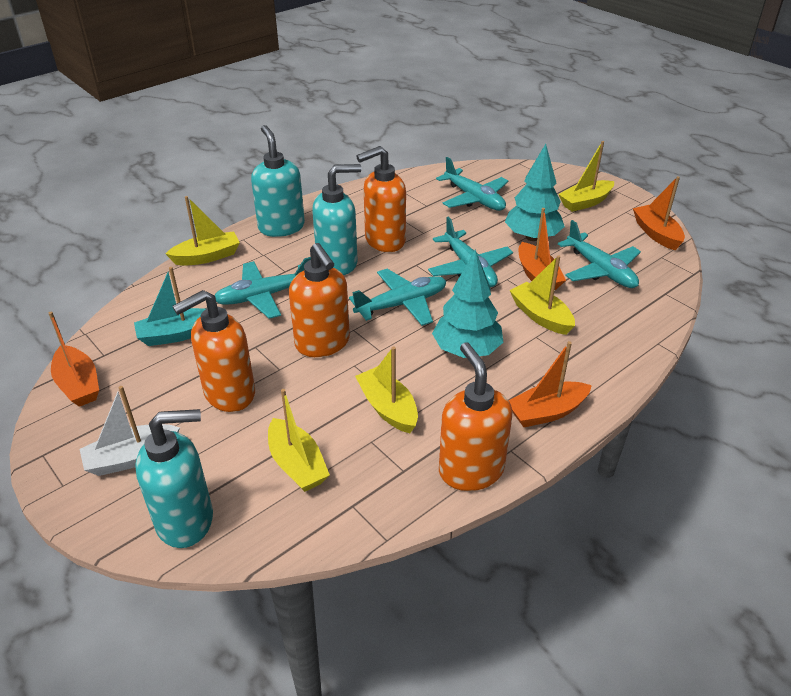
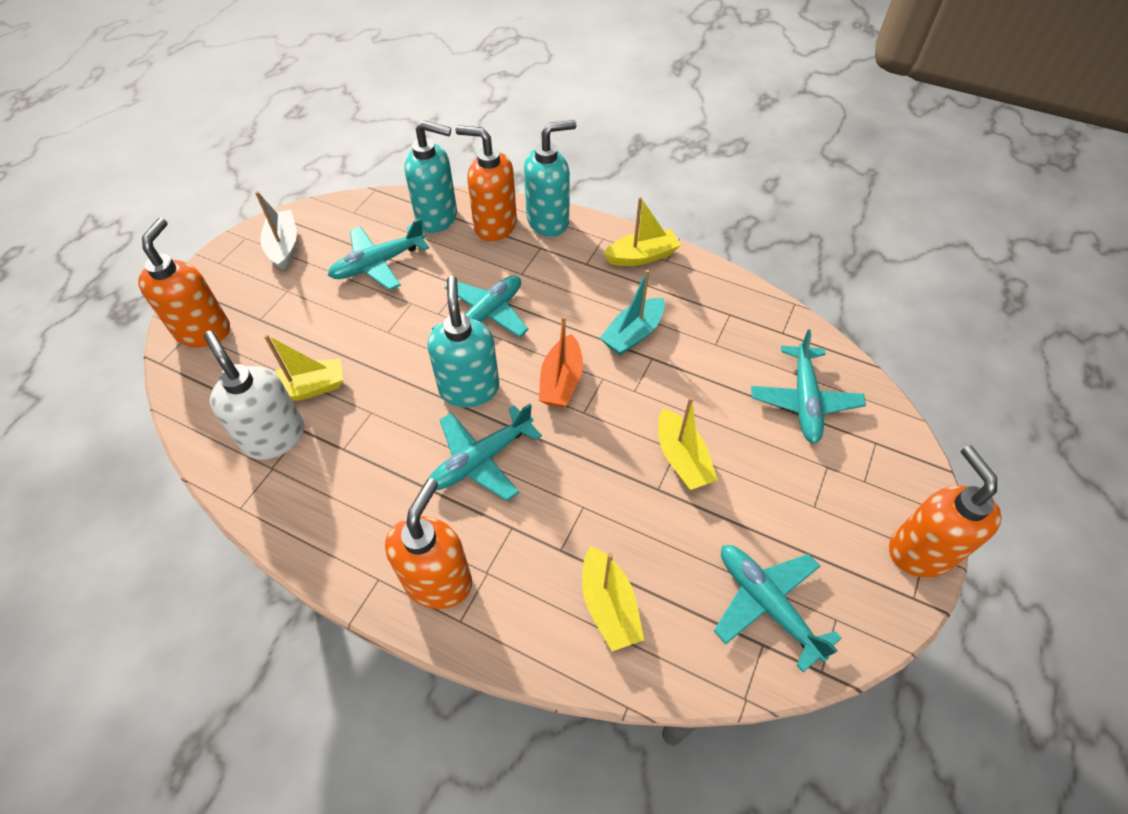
orange boat: [49,312,99,407] [508,341,592,427] [519,208,566,290] [633,176,685,250] = 4 -> [539,316,583,408] = 1
turquoise tree: [432,250,503,358] [505,144,565,241] = 2 -> none = 0
white soap dispenser: none = 0 -> [203,331,304,460] = 1
yellow boat: [166,196,240,266] [268,389,330,492] [355,346,418,433] [510,255,575,335] [558,141,614,212] = 5 -> [264,334,343,401] [582,546,644,651] [604,197,681,266] [658,397,718,490] = 4

